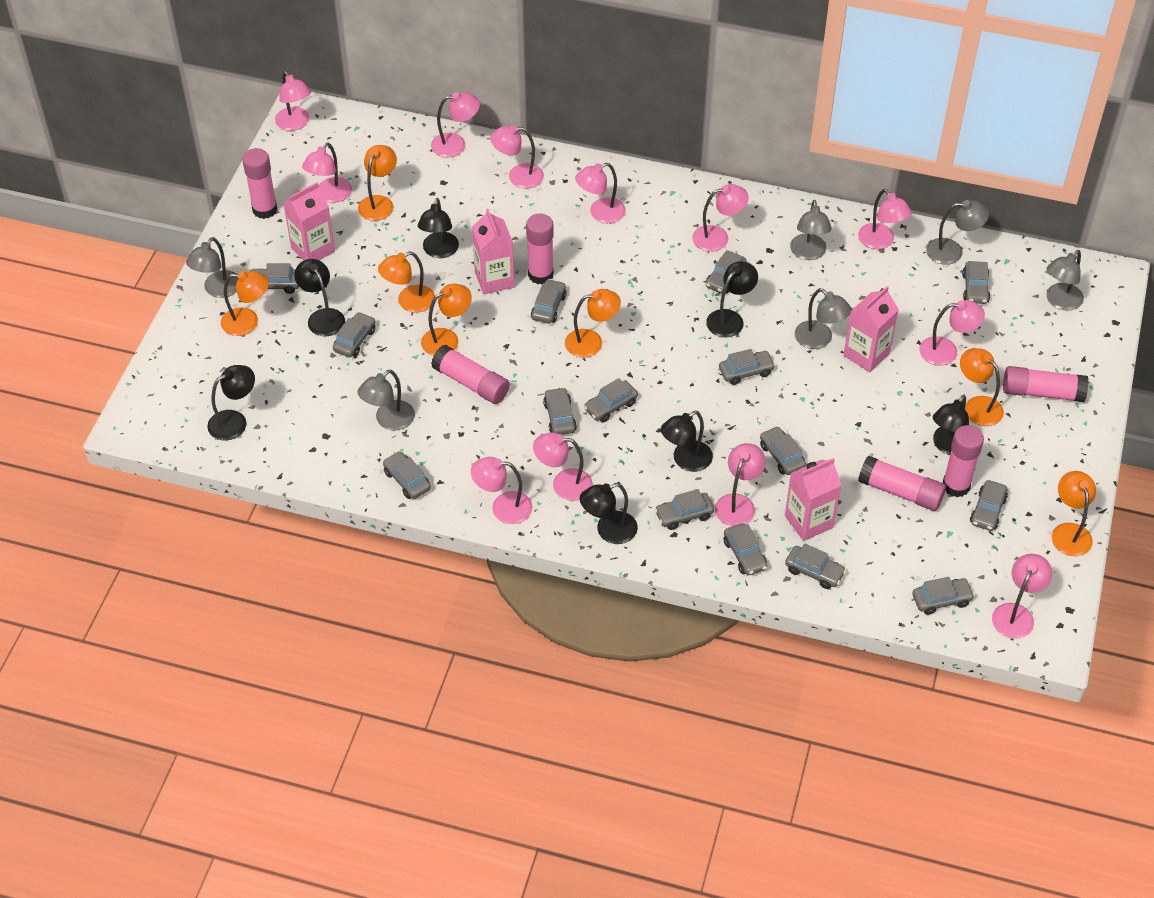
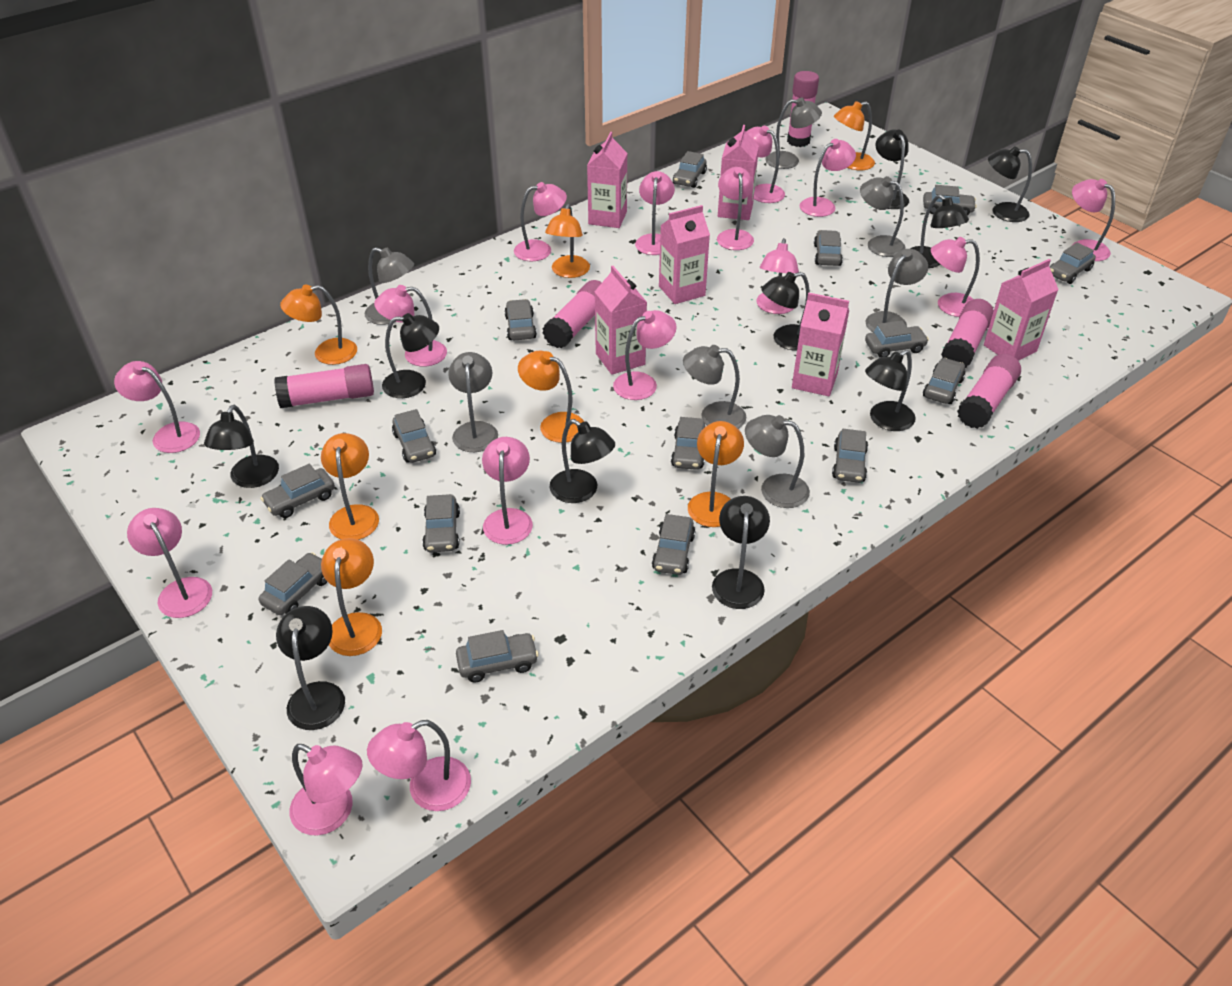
black lamp: [207,365,255,440] [294,259,345,336] [418,198,459,258] [580,483,638,544] [661,411,713,472] [706,261,758,337] [933,394,969,455] = 7 -> [204,405,279,488] [276,606,345,730] [382,313,439,398] [550,419,615,503] [712,496,770,609] [761,272,810,351] [865,350,916,431] [876,129,909,209] [910,194,969,268] [988,146,1032,222] = 10
grey lamp: [186,237,238,298] [358,370,415,431] [790,200,832,260] [795,288,852,349] [926,200,989,265] [1046,250,1084,311] = 6 -> [364,247,414,325] [448,352,498,452] [683,345,746,429] [745,415,810,508] [765,98,822,169] [860,176,906,257] [865,249,928,332] = 7
pink carton: [283,182,335,261] [472,208,515,294] [785,458,842,541] [843,286,899,372] = 4 -> [587,132,628,228] [594,266,647,375] [659,205,710,304] [718,125,759,220] [792,293,849,396] [984,259,1059,361] = 6
pink glue stick: [242,148,277,219] [431,345,510,404] [526,214,554,285] [858,456,946,511] [943,425,984,498] [1003,366,1089,402] = 6 -> [274,364,374,408] [542,280,602,348] [787,71,819,147] [941,299,994,368] [957,354,1021,429] = 5
pink lamp: [275,71,311,131] [302,142,352,203] [431,92,480,157] [471,457,533,524] [490,125,544,188] [533,432,593,501] [575,163,626,223] [692,184,749,252] [715,443,766,526] [858,189,912,249] [919,300,985,366] [992,554,1052,639] = 12 -> [114,361,200,453] [127,508,212,618] [290,744,363,836] [367,720,471,811] [374,285,447,367] [482,437,533,545] [514,182,567,261] [613,310,677,400] [635,171,675,255] [717,167,754,250] [746,126,785,203] [757,238,799,314] [800,139,856,217] [931,237,980,317] [1072,179,1115,261] = 15

